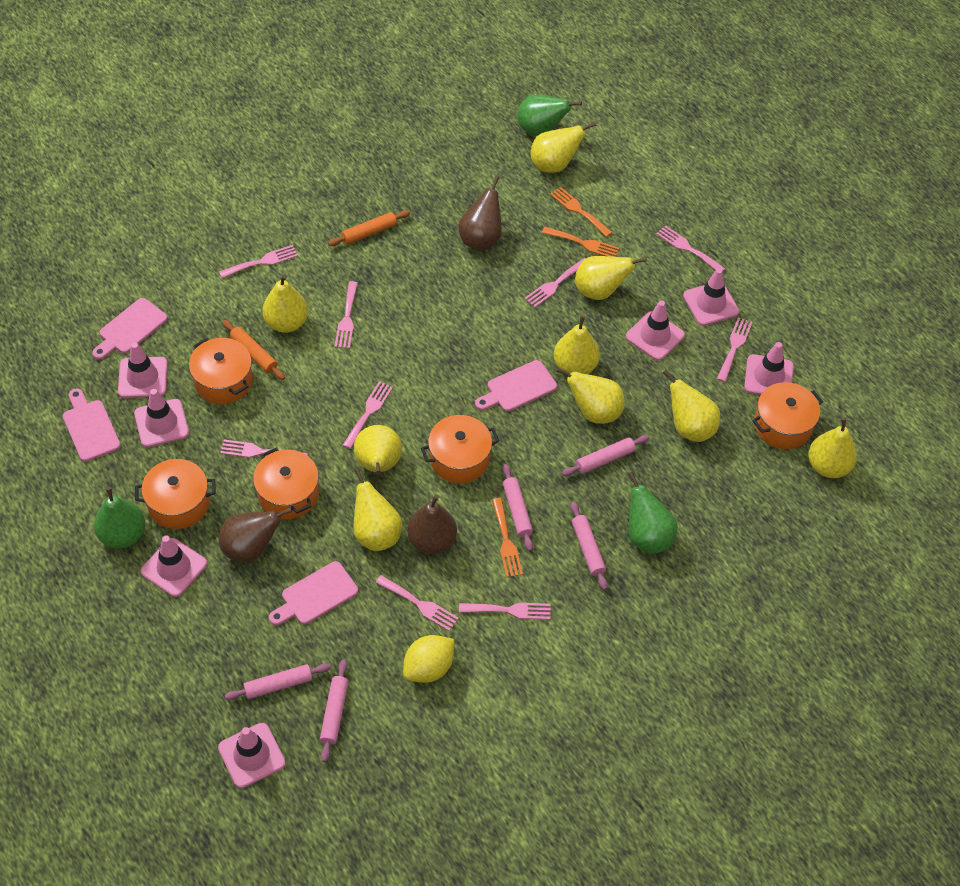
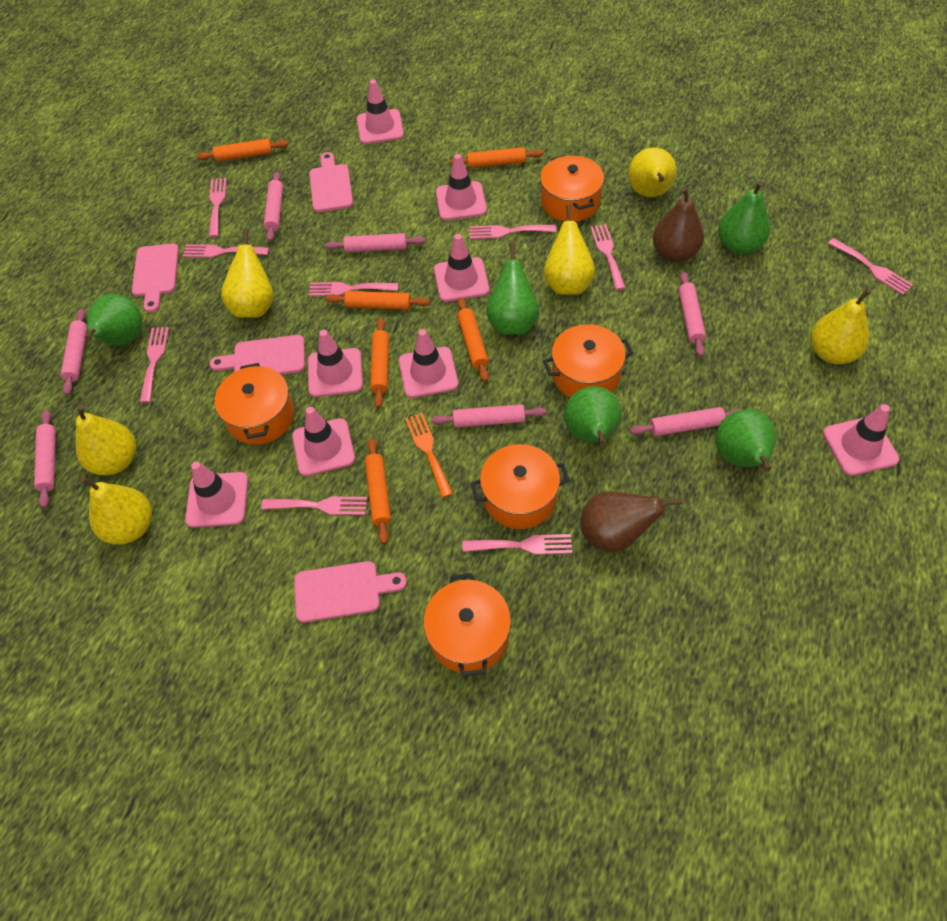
brown pear: [219,507,292,562] [407,495,457,554] [459,175,502,251] = 3 -> [580,491,682,552] [653,187,704,262] = 2
green pear: [94,487,145,549] [517,94,582,136] [628,472,677,554] = 3 -> [85,294,142,346] [486,243,539,335] [564,386,622,445] [715,409,776,472] [718,181,770,254] = 5
orange fork: [492,498,523,577] [542,227,619,257] [550,187,612,237] = 3 -> [405,413,453,498] = 1
orange rolling pin: [222,320,285,380] [328,210,410,246] = 2 -> [197,139,289,162] [326,291,430,310] [365,438,391,544] [370,318,389,408] [450,147,543,168] [457,297,489,382] = 6
pink rolling pin: [225,663,331,700] [320,660,348,762] [503,464,533,551] [562,435,649,476] [570,502,608,590] = 5 -> [34,410,56,508] [61,309,87,395] [264,171,283,242] [325,233,425,253] [431,404,546,428] [630,407,742,436] [678,271,706,357] = 7
pink traffic cone: [118,342,168,398] [134,389,189,447] [141,535,207,597] [218,723,286,788] [626,301,685,361] [683,268,739,326] [744,342,794,395] = 7 -> [185,462,248,528] [292,407,355,476] [308,330,363,397] [357,79,404,144] [399,329,458,398] [434,234,489,302] [436,154,487,220] [823,404,899,476] = 8
yellow lemon: [403,635,454,683] = 1 -> none = 0
yellow pear: [262,274,308,333] [353,468,402,551] [354,425,402,475] [530,122,596,173] [554,315,600,374] [557,367,625,424] [575,256,647,300] [663,370,720,442] [808,417,857,478] = 9 -> [75,405,136,475] [81,477,152,545] [221,228,274,318] [544,205,595,295] [628,147,677,197] [811,289,872,364] = 6

